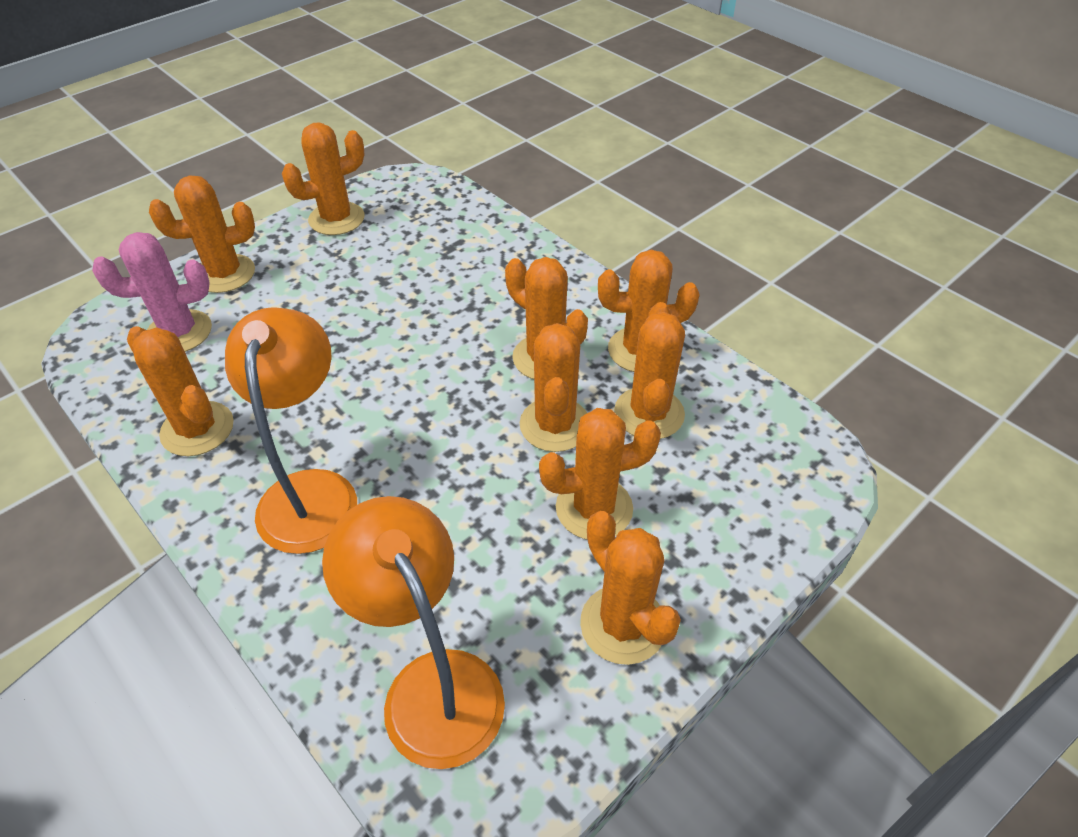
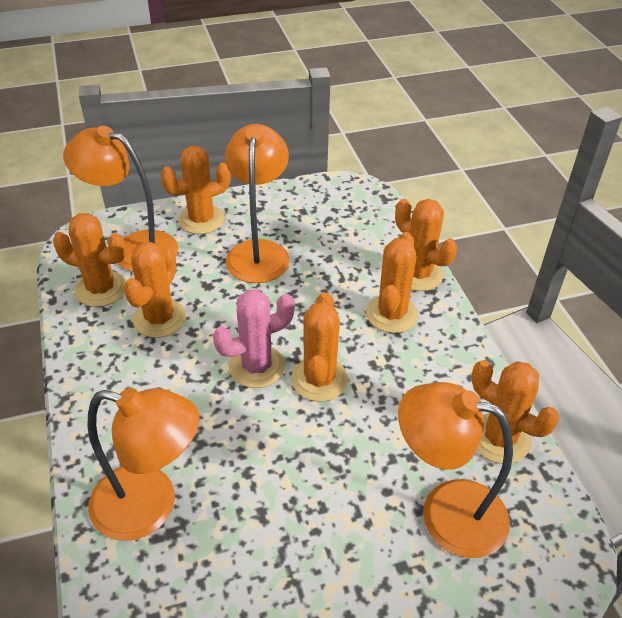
orange cactus: [127,326,234,456] [149,175,255,293] [282,122,365,235] [505,257,588,379] [520,323,587,452] [539,408,661,539] [580,511,681,665] [598,250,699,372] [614,302,685,439] = 9 -> [53,213,126,307] [124,242,186,338] [160,146,231,234] [291,292,348,402] [366,232,418,333] [395,199,457,291] [471,360,560,464] = 7
orange lamp: [225,307,357,554] [322,496,505,769] = 2 -> [63,125,179,272] [88,388,199,541] [225,124,290,283] [398,382,513,558] = 4

